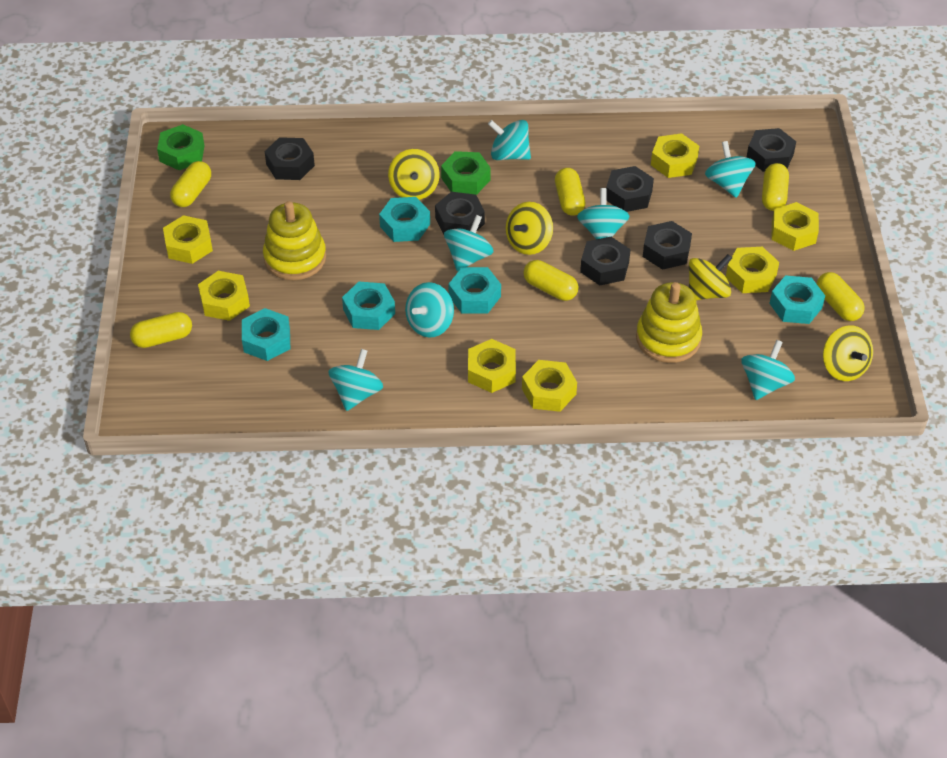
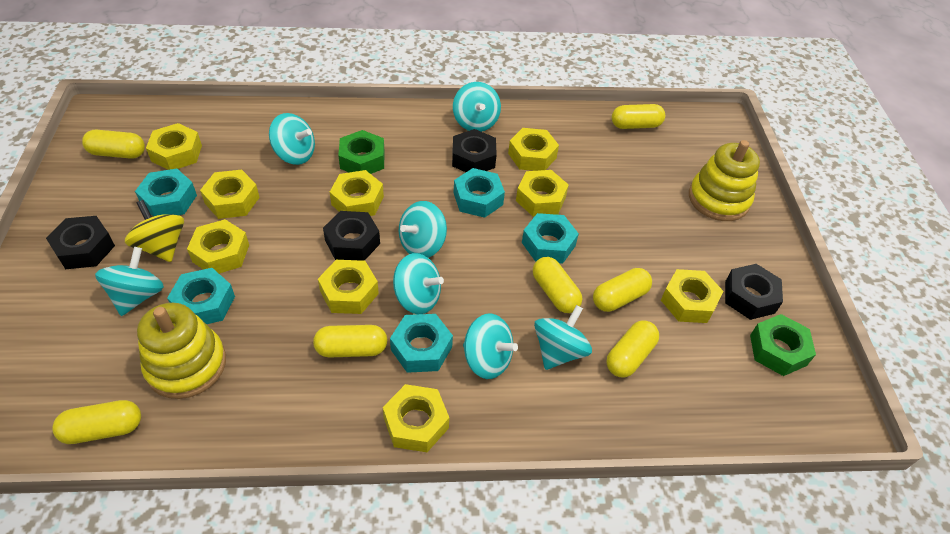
black nut: [265,137,315,180] [435,192,485,235] [580,237,631,286] [606,166,654,212] [643,221,692,270] [747,128,796,172] = 6 -> [46,216,115,269] [323,211,380,261] [452,129,497,172] [725,264,783,320] = 4
yellow capsule: [130,312,192,348] [170,161,211,207] [523,260,579,301] [555,168,585,215] [762,163,789,211] [817,272,865,321] = 6 -> [52,400,141,444] [82,130,145,159] [313,325,387,358] [533,257,582,313] [593,268,652,312] [606,320,659,378] [612,104,665,129] = 7
yellow nut: [163,215,213,264] [198,271,250,321] [468,339,516,393] [522,360,577,412] [651,133,699,178] [726,247,779,293] [772,202,819,251] = 7 -> [146,123,202,170] [187,219,249,274] [200,170,260,219] [318,260,379,314] [330,170,384,216] [383,384,449,452] [508,128,559,171] [516,170,569,216] [661,269,724,323] = 9
yellow spinning top: [388,149,440,200] [506,202,553,255] [689,254,732,300] [823,325,873,381] = 4 -> [125,200,184,262] = 1

